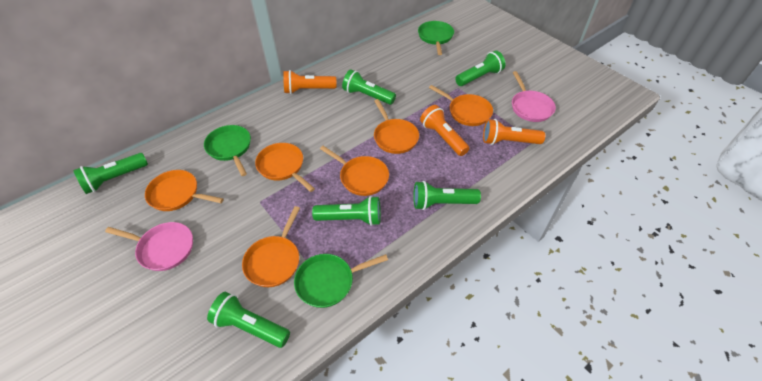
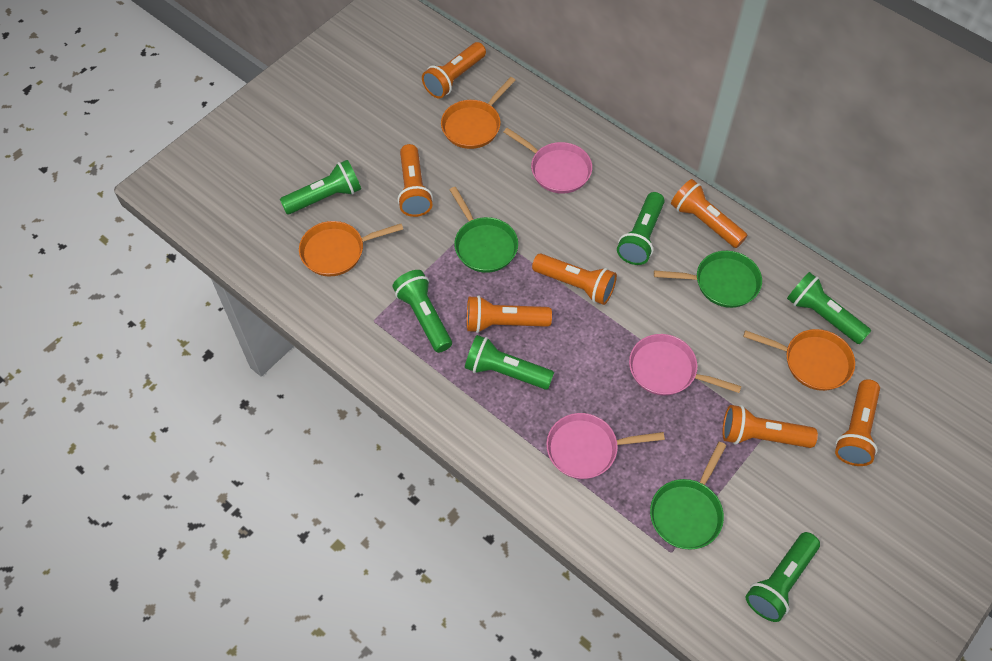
orange flashlight: [283,70,336,94] [420,105,470,156] [483,119,545,145] = 3 -> [398,144,433,217] [422,42,486,99] [467,295,552,333] [532,254,617,305] [671,179,748,248] [722,405,818,448] [835,379,880,466] = 7
orange pan: [145,170,224,211] [242,206,300,287] [255,143,315,192] [320,146,389,196] [374,99,419,154] [429,85,493,126] = 6 -> [299,221,403,276] [441,77,516,149] [743,329,855,391] = 3
pink pan: [105,222,193,271] [512,71,556,122] = 2 -> [504,128,592,194] [546,413,665,479] [629,334,742,396] = 3

